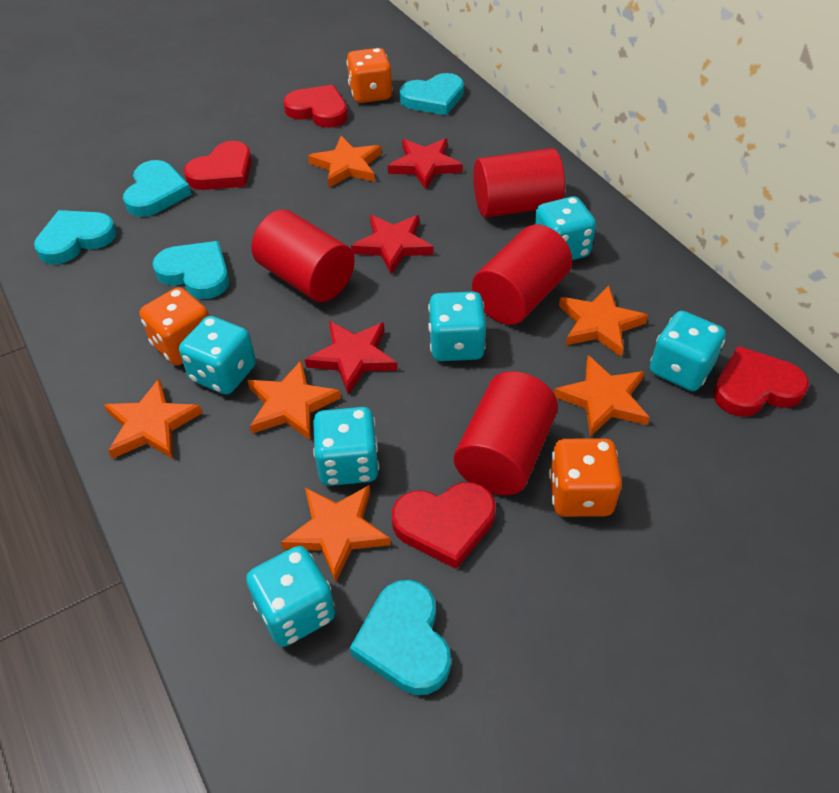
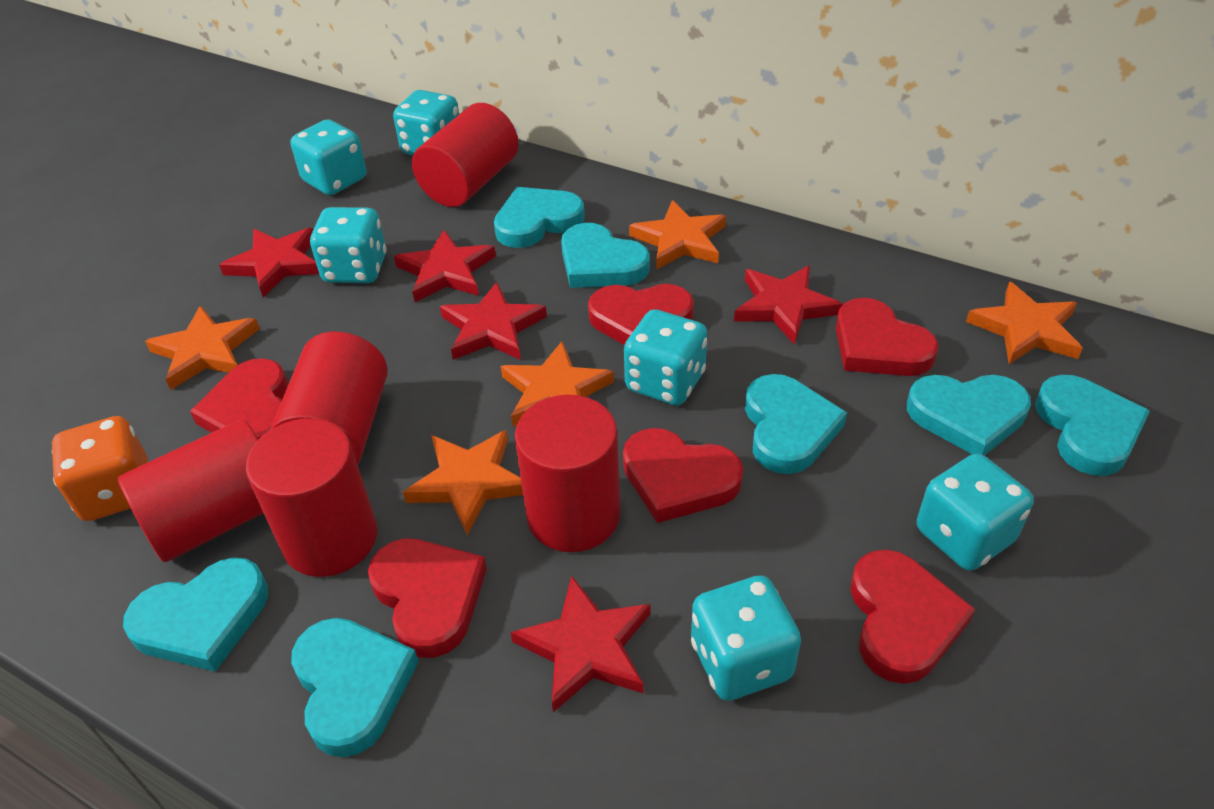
orange dice: [140,287,209,365] [346,48,393,103] [549,438,622,517] = 3 -> [52,416,148,521] = 1
orange star: [104,379,202,459] [247,360,341,441] [281,485,391,583] [308,136,381,188] [554,355,650,437] [559,286,648,357] = 6 -> [145,305,260,390] [403,430,523,535] [501,341,614,427] [629,200,726,270] [966,282,1083,364] = 5
red cylinder: [252,210,354,302] [454,371,558,495] [472,225,572,325] [473,148,565,217] = 4 -> [118,419,263,562] [246,418,377,577] [270,332,388,465] [412,103,519,207] [515,395,620,552] = 5
red heart: [184,141,252,190] [284,85,348,128] [392,482,496,569] [713,346,809,416] = 4 -> [190,358,289,439] [368,538,487,658] [588,284,694,345] [623,428,743,523] [836,298,938,376] [850,549,975,684] = 6
red star: [305,321,398,394] [351,215,433,274] [388,138,463,190] = 3 -> [219,228,319,298] [394,230,496,302] [440,282,547,360] [510,576,651,712] [734,266,843,345] = 5
turquoise heart: [34,210,117,264] [123,160,192,217] [152,241,229,299] [350,580,451,695] [400,73,464,115] = 5 -> [123,557,268,671] [291,618,419,757] [494,187,585,248] [561,223,650,288] [745,374,847,474] [907,375,1031,456] [1035,375,1150,476] = 7

